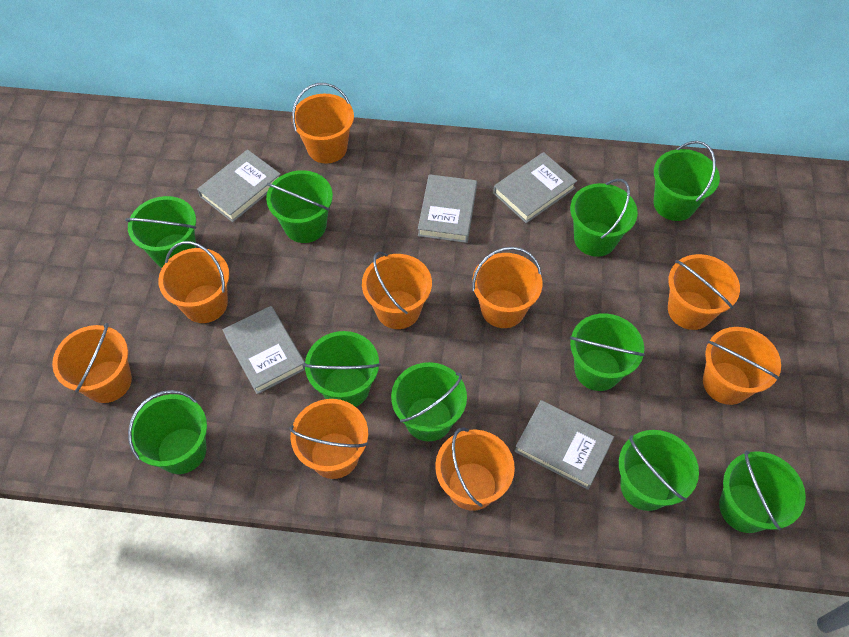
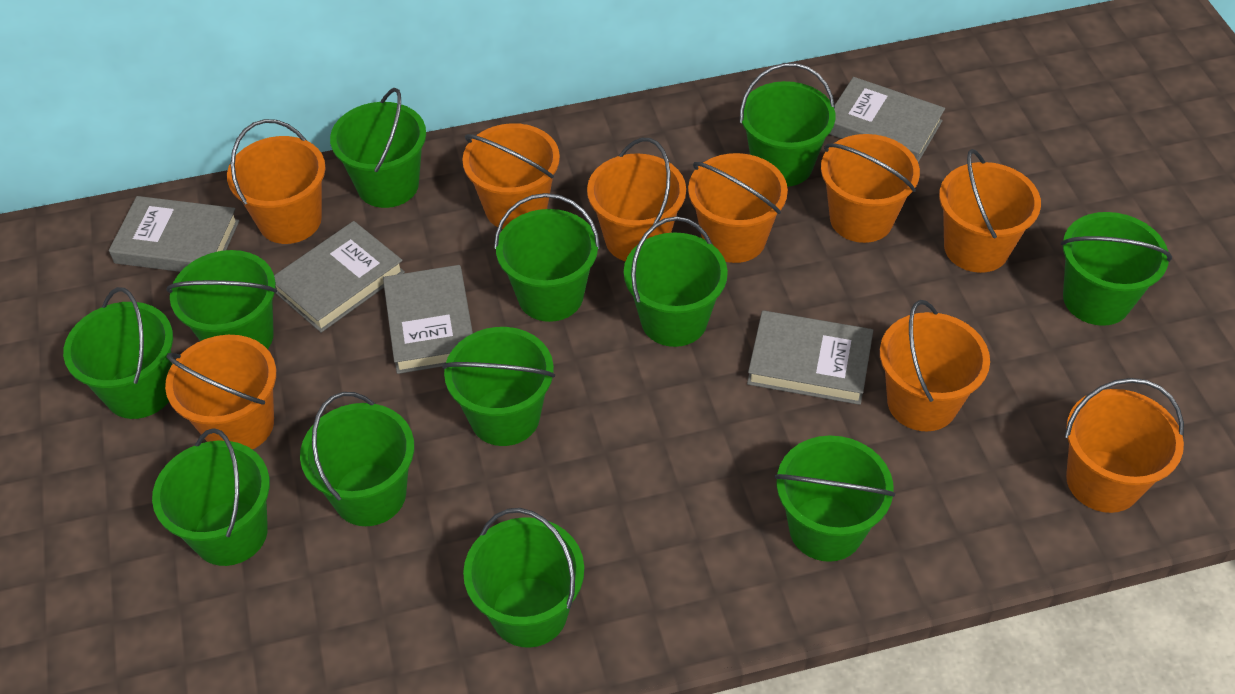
green bucket: [125,196,196,268] [128,390,207,474] [266,170,333,243] [304,331,381,407] [391,362,467,441] [570,178,638,257] [570,313,645,391] [619,430,699,511] [654,141,720,221] [719,450,806,533] = 10 -> [63,287,173,419] [152,428,270,566] [166,250,277,349] [300,392,414,526] [330,88,426,208] [442,327,555,446] [463,508,584,648] [494,193,600,322] [624,216,728,347] [740,63,835,187] [775,435,895,562] [1061,212,1172,326] = 12

